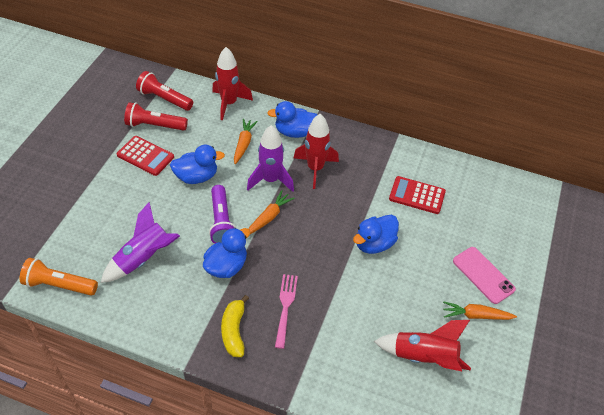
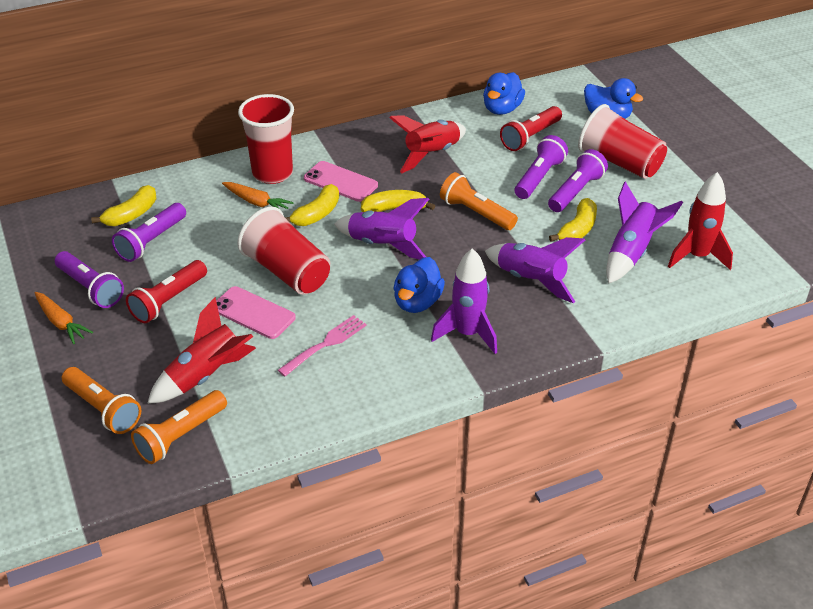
blue duck: [170,145,225,184] [203,228,250,278] [267,101,317,138] [353,215,399,254] = 4 -> [393,257,445,313] [483,72,525,115] [584,78,643,119] = 3
orange carrot: [234,119,258,164] [248,190,295,234] [443,301,517,320] = 3 -> [35,292,93,344] [222,182,294,213] = 2
orange flashlight: [19,258,98,296] = 1 -> [62,367,141,434] [131,390,227,464] [440,172,518,230] = 3
pink phone: [453,247,516,304] = 1 -> [216,286,296,339] [304,161,378,202] = 2
purple flashlight: [209,185,237,244] = 1 -> [55,251,124,308] [112,203,186,262] [515,135,568,199] [548,149,608,212] = 4
purple rocket: [101,202,180,283] [247,125,294,192] = 2 -> [334,198,429,260] [431,248,497,354] [485,237,585,304] [606,182,683,284] = 4
red calculator: [117,136,174,176] [389,176,446,214] = 2 -> none = 0
red cup: none = 0 -> [237,206,330,294] [238,94,294,184] [578,104,667,179] = 3
yellow banana: [221,295,249,357] = 1 -> [91,185,156,226] [285,184,339,226] [361,190,435,212] [549,198,597,242] = 4

